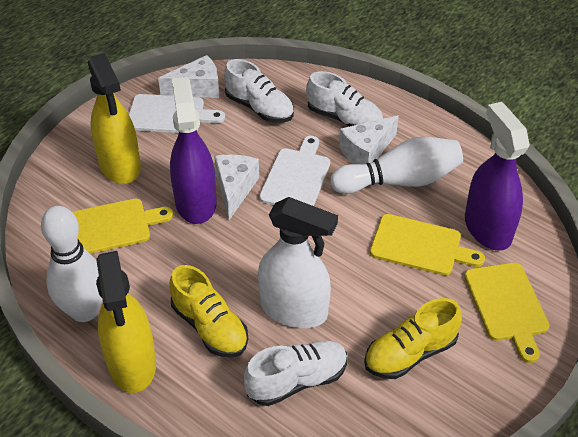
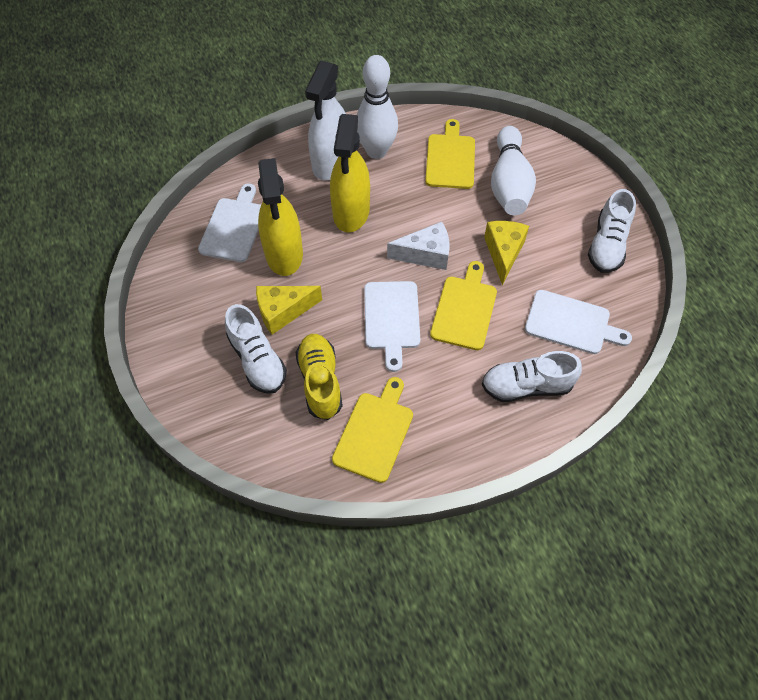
purple spray bottle: [170,77,217,224] [465,102,530,251] = 2 -> none = 0
white cheese: [158,55,219,98] [214,155,259,220] [339,115,399,164] = 3 -> [387,222,450,270] = 1
white cutting board: [129,94,225,133] [259,136,330,206] = 2 -> [198,183,261,262] [364,281,420,372] [525,290,632,354] = 3
yellow cheese: none = 0 -> [256,286,322,335] [484,221,529,285] = 2
yellow shoe: [170,265,248,358] [364,298,462,379] = 2 -> [295,334,343,420] = 1

